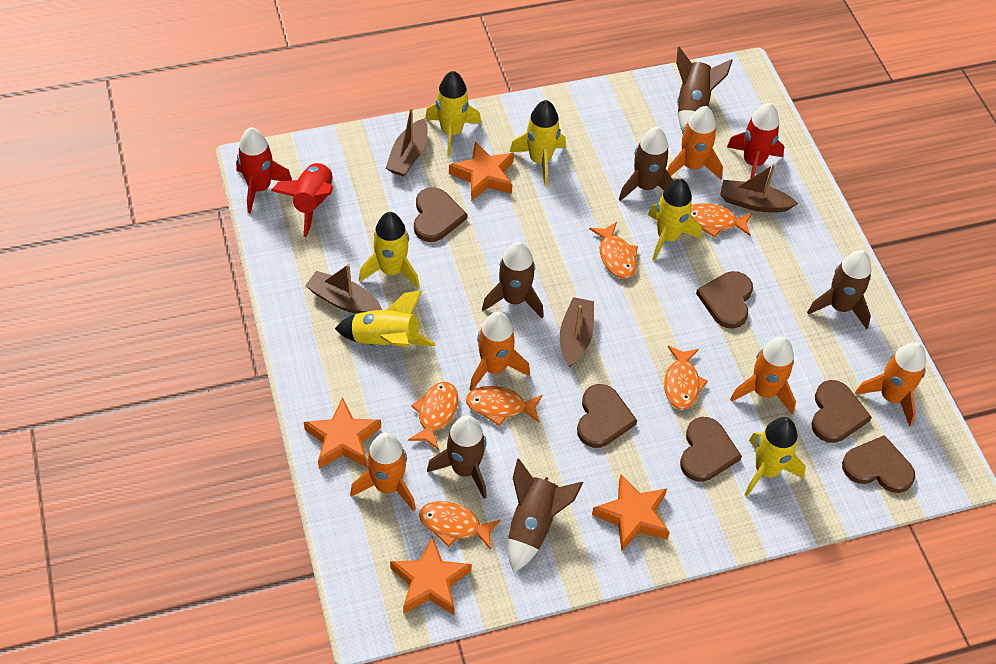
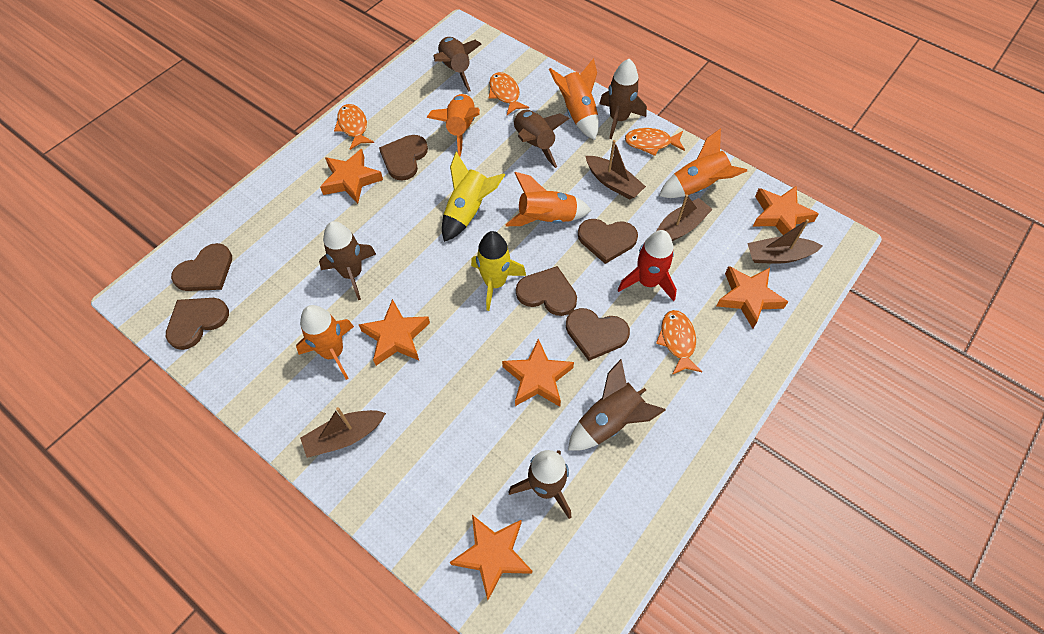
orange fish: [408,382,458,450] [419,501,501,550] [466,386,543,426] [589,222,638,278] [664,346,708,409] [690,203,753,238] = 6 -> [334,104,374,150] [489,72,529,115] [625,128,685,156] [656,310,702,375] = 4
orange star: [304,397,381,469] [390,536,472,615] [449,141,514,201] [592,474,670,552] = 4 -> [320,149,383,204] [359,299,430,366] [450,515,532,600] [502,339,574,407] [717,266,788,328] [753,186,819,235] = 6
red rocket: [236,127,292,214] [271,161,333,237] [727,103,784,179] = 3 -> [618,230,677,301] = 1
yellow rocket: [335,290,436,347] [359,212,420,289] [425,71,481,157] [510,100,566,186] [648,179,702,261] [744,417,806,497] = 6 -> [442,152,505,242] [471,231,526,311] = 2

